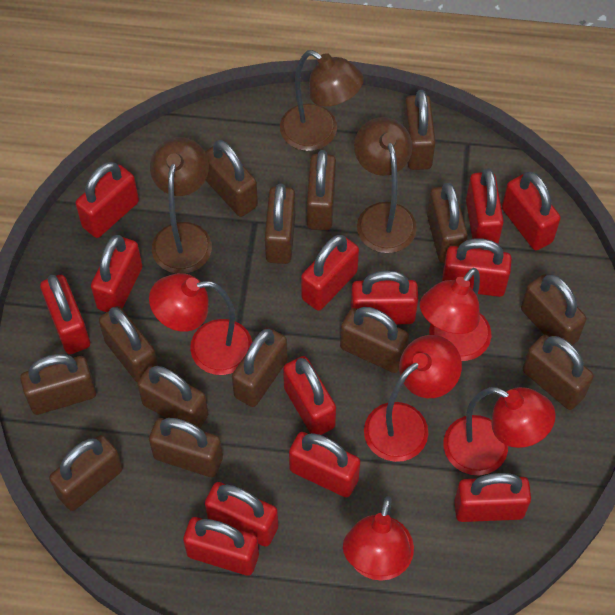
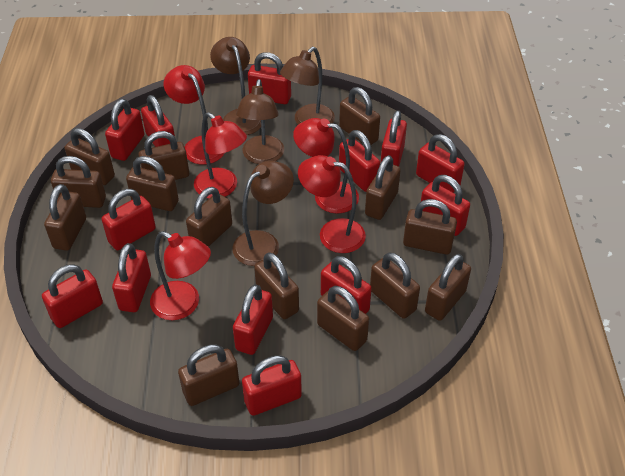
brown lamp: [150,137,212,274] [280,50,364,151] [354,117,417,253] = 3 -> [210,37,261,135] [232,161,294,266] [236,79,284,164] [280,47,335,124] = 4

